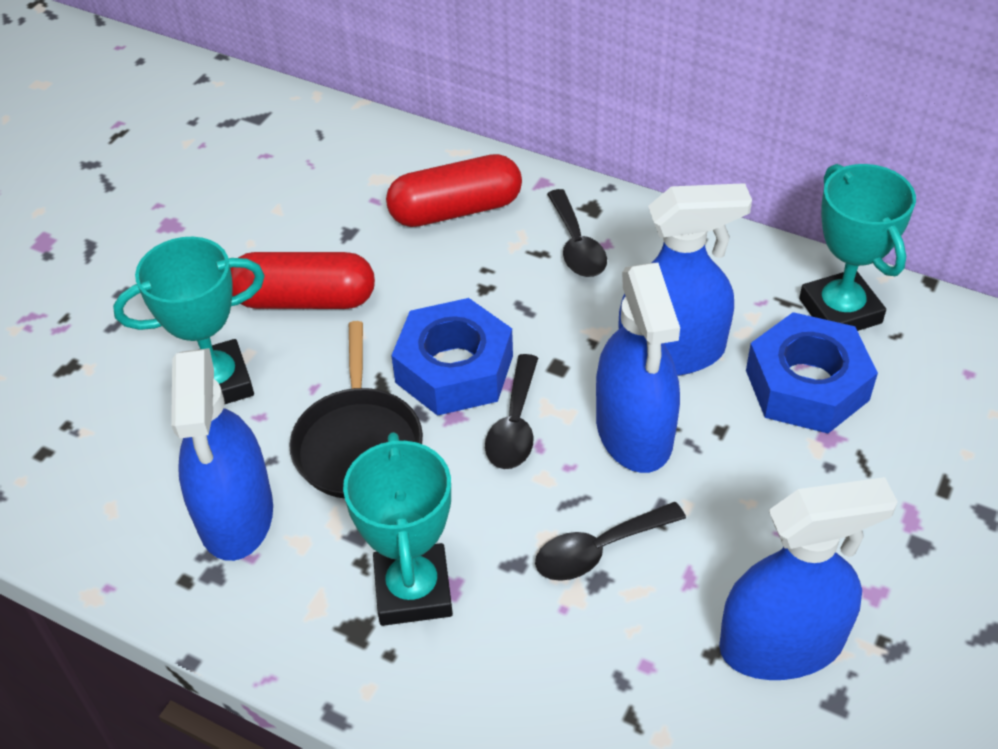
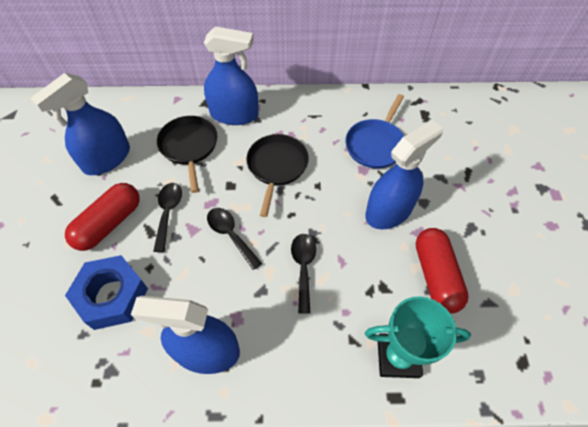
black pan: [289,321,423,498] = 1 -> [157,116,217,193] [246,134,309,217] = 2
blue nut: [391,298,513,416] [746,312,878,433] = 2 -> [65,255,148,330] = 1
blue pan: none = 0 -> [345,94,404,169] = 1
turquoise trophy: [113,237,265,404] [343,432,453,626] [799,164,916,331] = 3 -> [365,296,471,378] = 1

